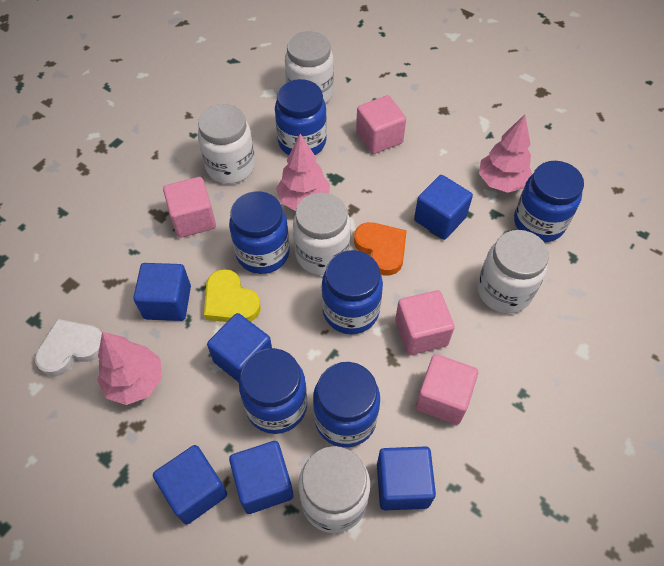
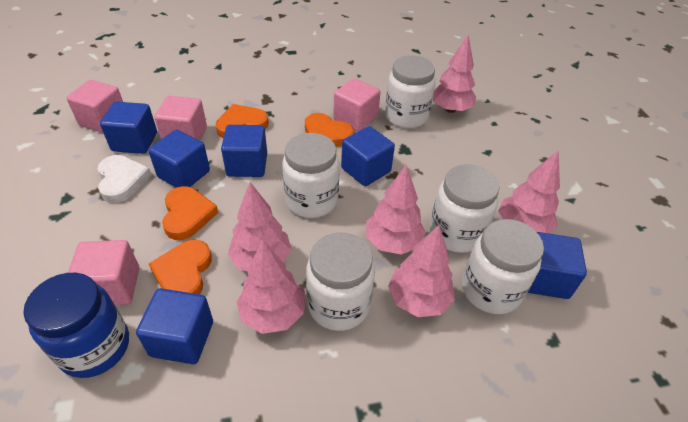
blue jar: [229,191,290,274] [239,348,307,434] [275,79,327,155] [313,362,380,447] [322,250,383,334] [514,161,584,242] = 6 -> [23,273,129,378] = 1
orange heart: [354,222,407,275] = 1 -> [149,240,212,294] [162,186,218,240] [216,104,269,138] [305,113,354,147] = 4
pink tree: [97,332,162,405] [276,134,330,211] [479,114,532,193] = 3 -> [228,182,292,271] [236,239,305,334] [366,165,426,255] [388,225,455,317] [433,34,476,113] [498,150,560,234] = 6
yellow heart: [204,269,261,322] = 1 -> none = 0

